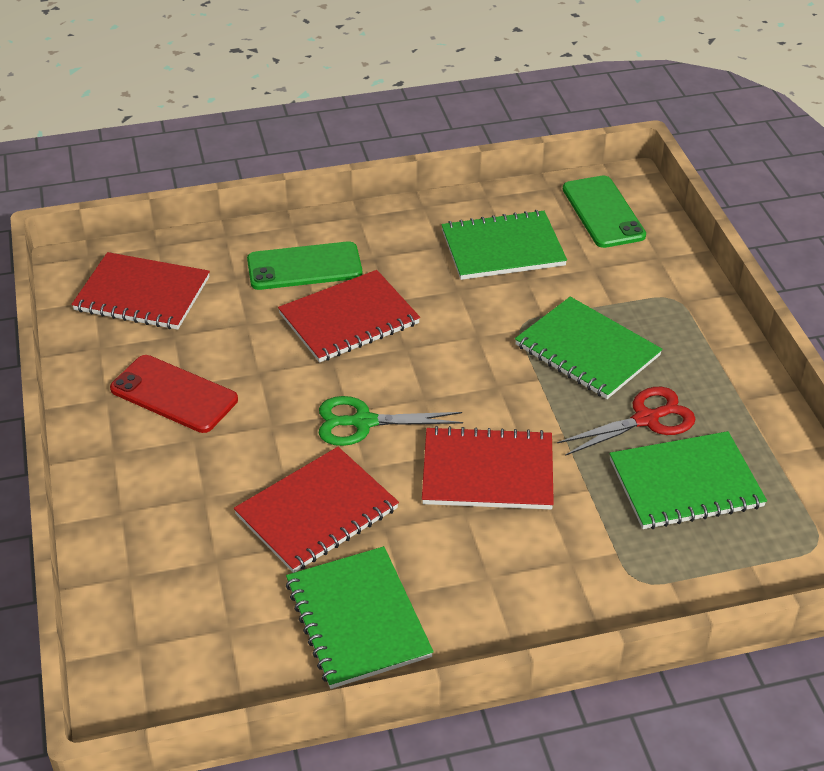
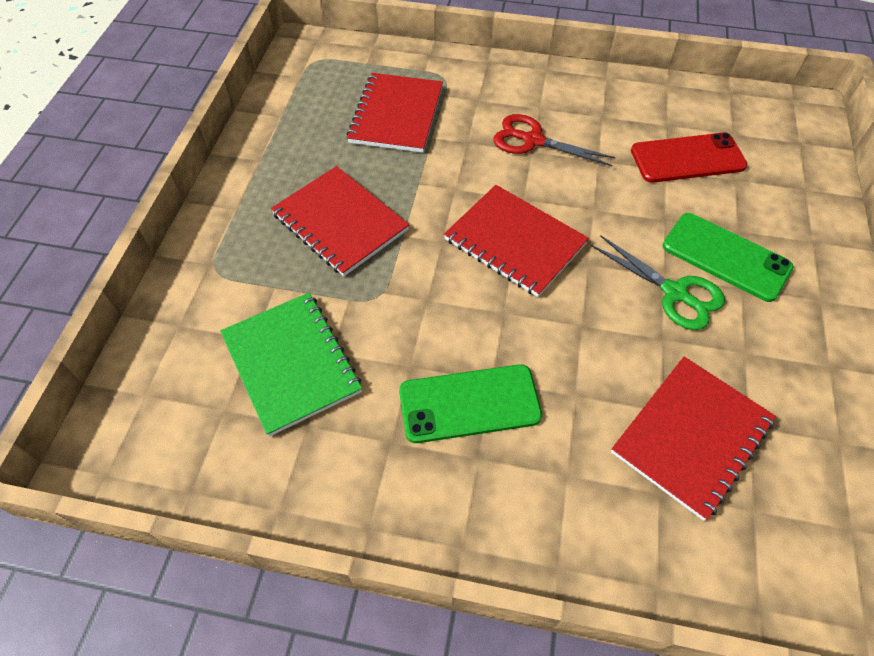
green notebook: [286,546,434,689] [441,210,567,280] [515,297,663,399] [609,431,767,529] = 4 -> [220,293,362,437] = 1

